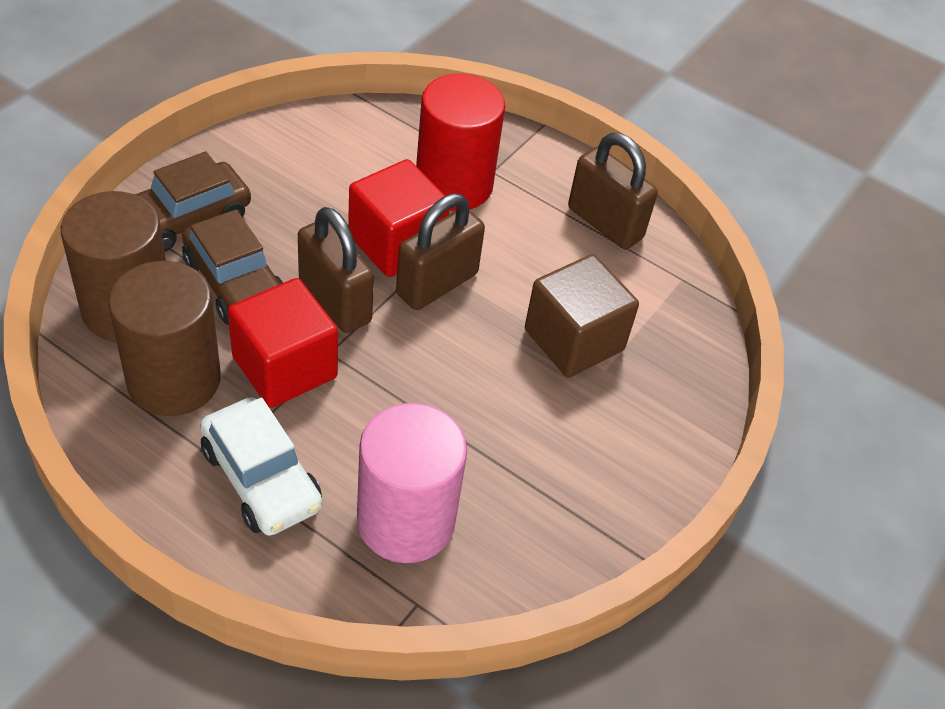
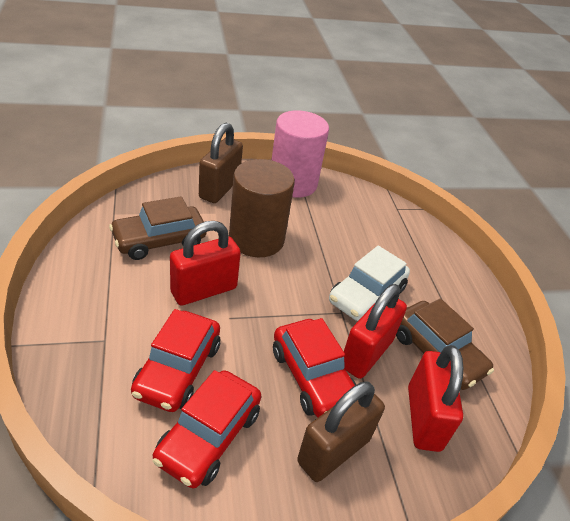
brown cube: [525,254,639,377] = 1 -> none = 0
brown cylinder: [61,191,166,342] [108,261,221,416] = 2 -> [229,159,295,257] = 1
brown padlock: [298,207,374,333] [396,194,485,310] [568,133,658,249] = 3 -> [199,123,243,203] [297,381,385,482] = 2
red car: none = 0 -> [131,309,220,412] [152,370,261,488] [273,318,356,418] = 3
red cube: [228,278,338,408] [348,159,449,277] = 2 -> none = 0
red cylinder: [416,74,505,211] = 1 -> none = 0
red padlock: none = 0 -> [170,221,241,306] [344,284,407,379] [408,345,463,452] = 3

